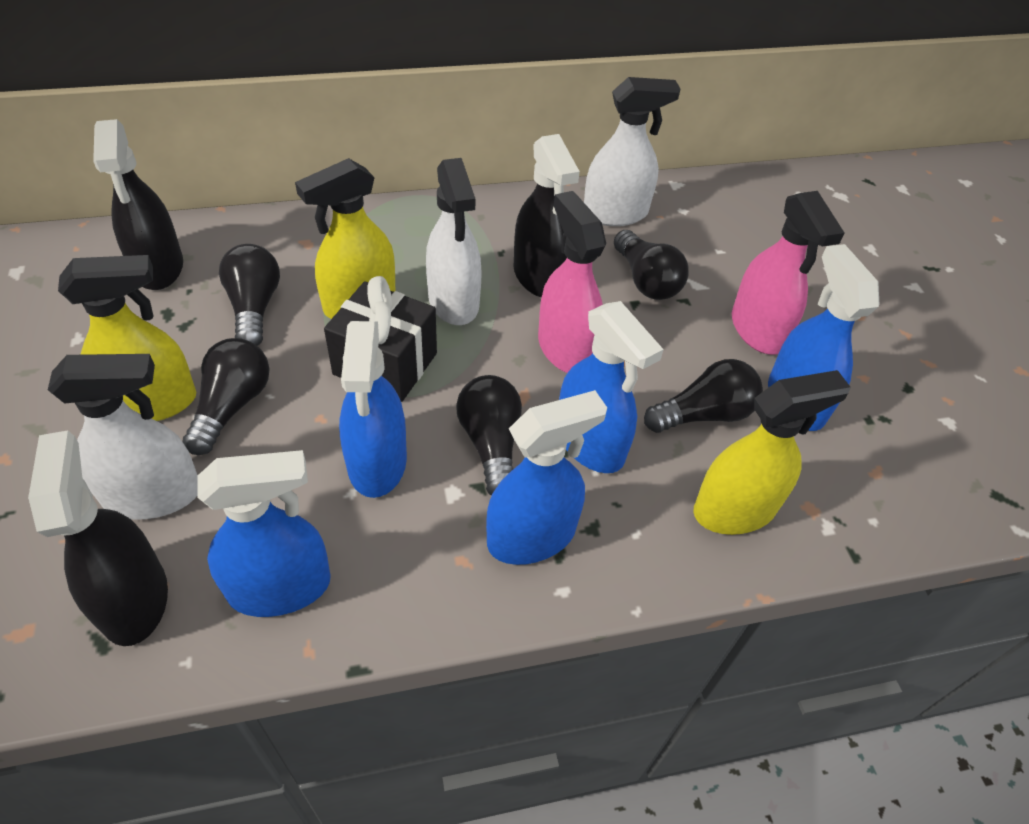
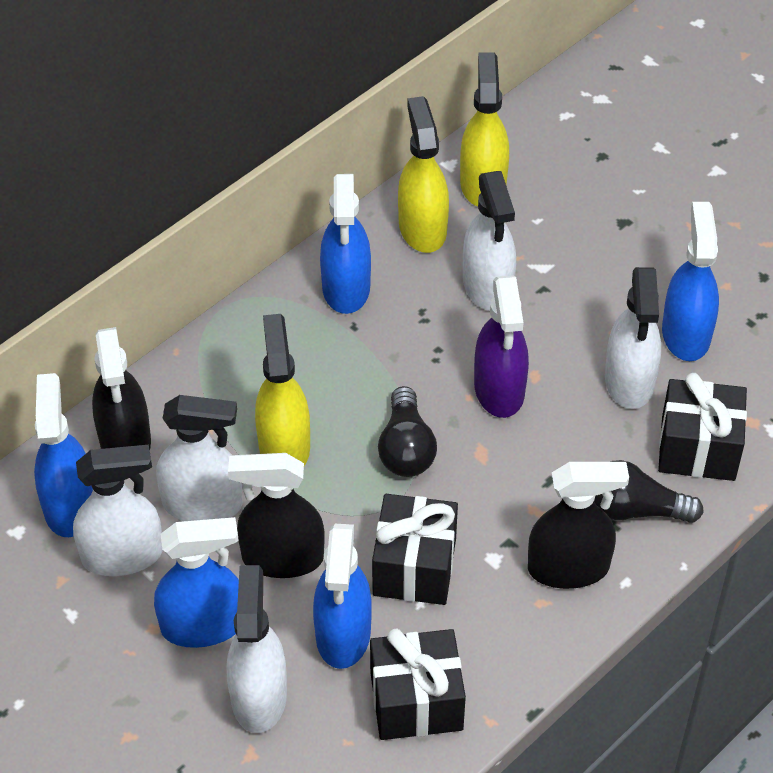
black gift: [324,276,437,402] = 1 -> [370,629,466,740] [372,494,458,605] [658,373,747,481] = 3
black light bulb: [183,338,270,455] [219,244,280,346] [456,375,522,496] [614,230,689,300] [644,359,763,433] = 5 -> [378,386,437,477] [594,460,704,523] = 2
pink spray bottle: [538,191,606,373] [732,191,845,355] = 2 -> none = 0
purple spray bottle: none = 0 -> [474,275,529,418] = 1
white spray bottle: [48,354,198,520] [426,158,482,325] [584,77,681,226] = 3 -> [73,445,163,576] [156,395,242,521] [226,565,287,733] [463,171,516,311] [605,267,661,409] = 5

